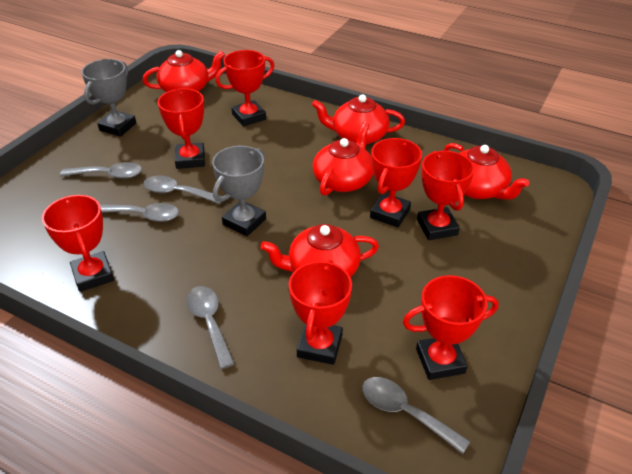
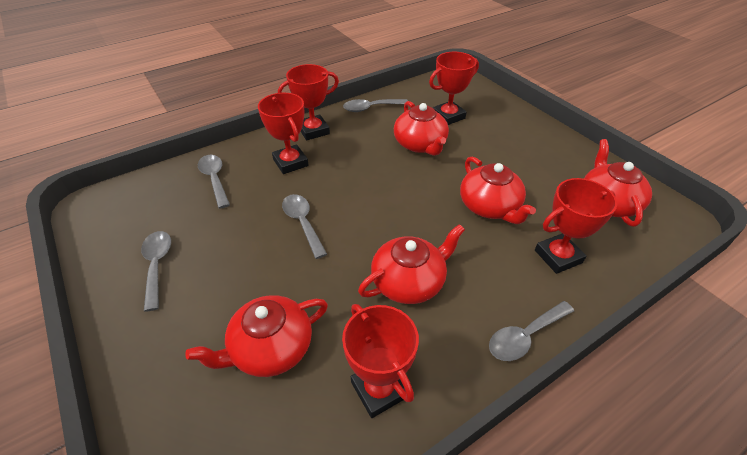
grey trophy: [82,59,136,137] [212,146,266,236] = 2 -> none = 0
red trophy: [42,195,114,292] [158,88,205,169] [215,50,274,127] [289,260,352,365] [370,138,422,227] [403,275,499,380] [417,151,475,240] = 7 -> [258,93,308,174] [278,64,339,140] [342,304,419,418] [429,52,479,125] [535,178,617,274] = 5

